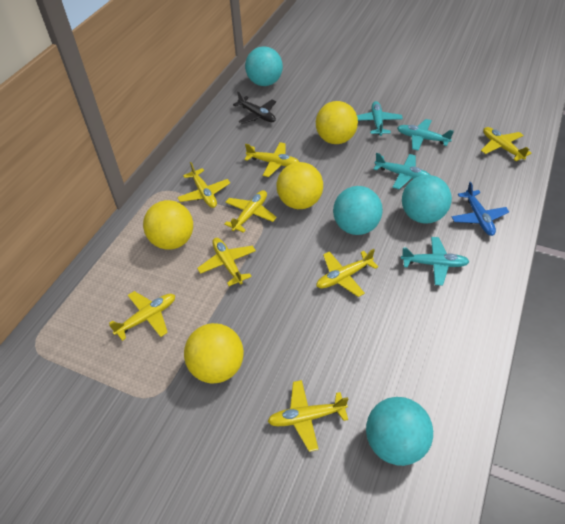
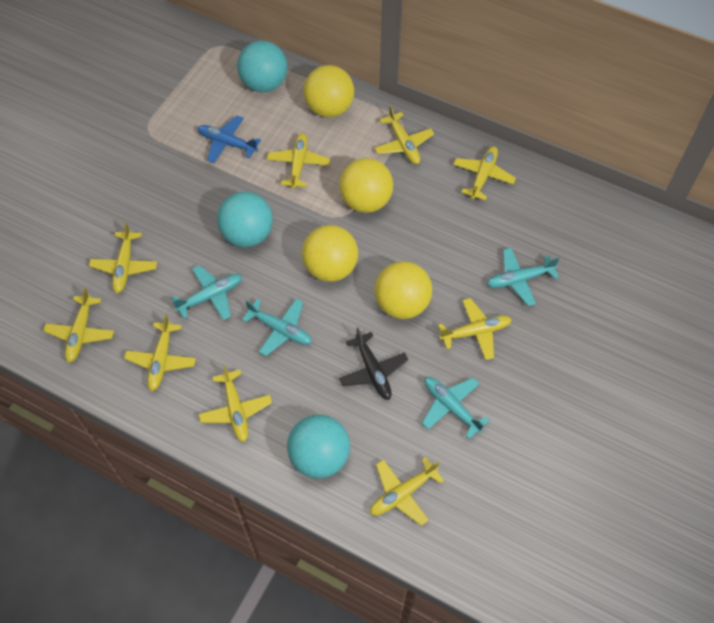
turquoise ball: [245,46,283,86] [333,186,383,235] [366,397,433,466] [402,175,452,224] = 4 -> [217,192,273,247] [237,41,288,92] [287,414,350,478] = 3
yellow plane: [109,291,175,341] [177,162,230,208] [197,238,256,286] [224,190,277,233] [244,142,299,177] [267,380,348,452] [316,249,378,297] [481,127,531,161] = 8 -> [43,288,114,363] [89,222,157,293] [124,314,196,391] [198,364,272,442] [267,133,330,189] [370,457,444,526] [374,105,434,164] [438,298,512,360] [453,146,516,201] = 9

